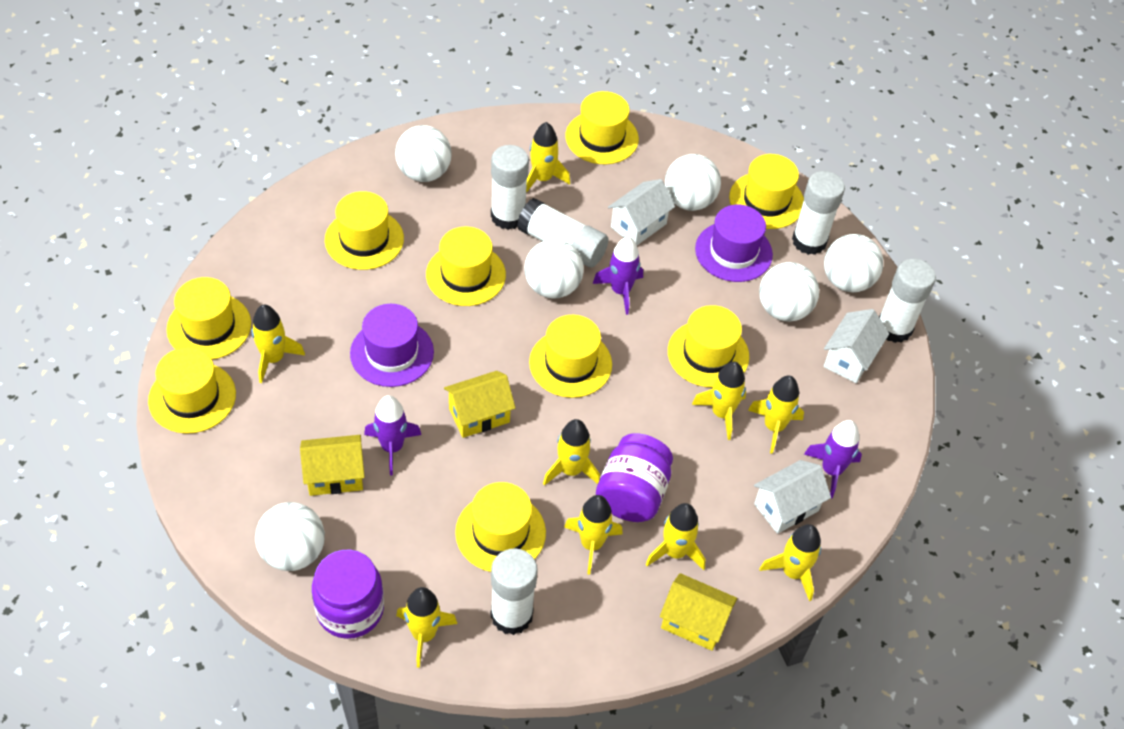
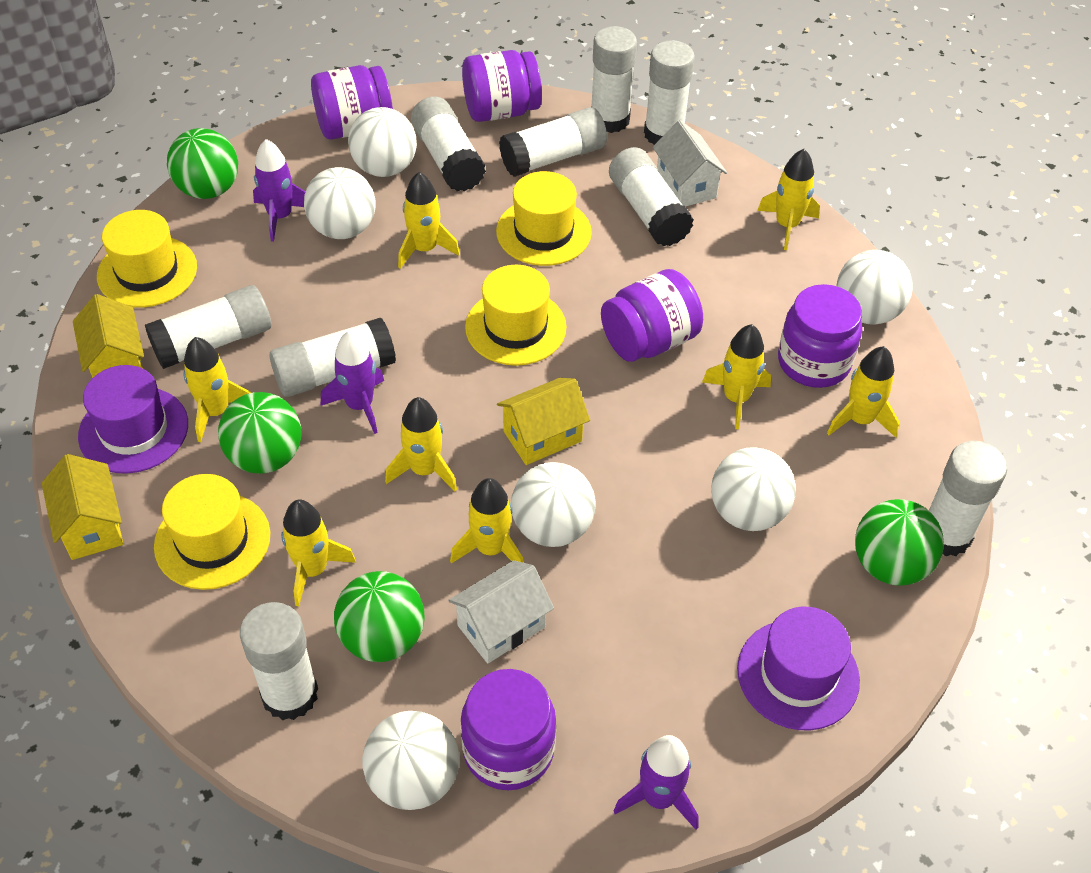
green ball: none = 0 -> [167,128,238,199] [218,392,301,474] [334,571,424,662] [855,499,944,586] = 4
purple jar: [312,550,384,639] [596,433,673,522] = 2 -> [311,65,393,139] [461,669,556,790] [462,50,542,122] [601,269,703,362] [778,284,862,388] = 5
white glue stick: [490,548,538,635] [491,145,529,230] [517,198,609,267] [792,171,845,255] [879,259,936,343] = 5 -> [145,285,271,369] [240,602,318,720] [269,318,396,397] [411,96,486,191] [499,107,607,177] [591,26,637,133] [609,147,694,246] [644,40,695,145] [929,441,1007,556] = 9
white house: [608,179,675,245] [754,460,831,534] [824,309,889,383] = 3 -> [448,560,554,664] [653,120,727,207] = 2
yellow hat: [148,347,236,434] [167,277,251,360] [325,191,404,270] [426,227,506,306] [455,482,546,572] [529,315,612,398] [566,91,639,164] [668,305,749,388] [729,154,804,229] = 9 -> [97,210,197,308] [154,474,270,590] [465,265,566,366] [496,171,592,266] = 4
yellow rocket: [251,304,305,383] [396,587,457,668] [526,122,570,193] [543,419,600,486] [564,495,623,575] [646,503,705,570] [692,362,746,440] [748,376,804,454] [759,524,821,601] = 9 -> [183,337,251,442] [281,500,356,606] [385,397,457,491] [398,172,460,269] [450,478,524,564] [702,324,771,429] [757,149,820,250] [827,346,899,437] = 8

